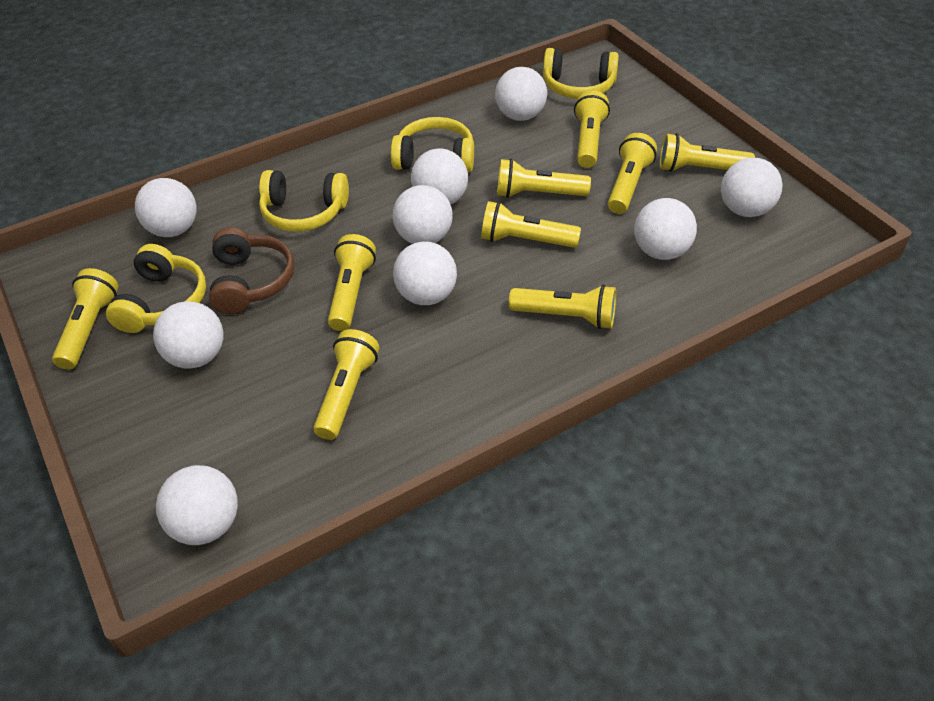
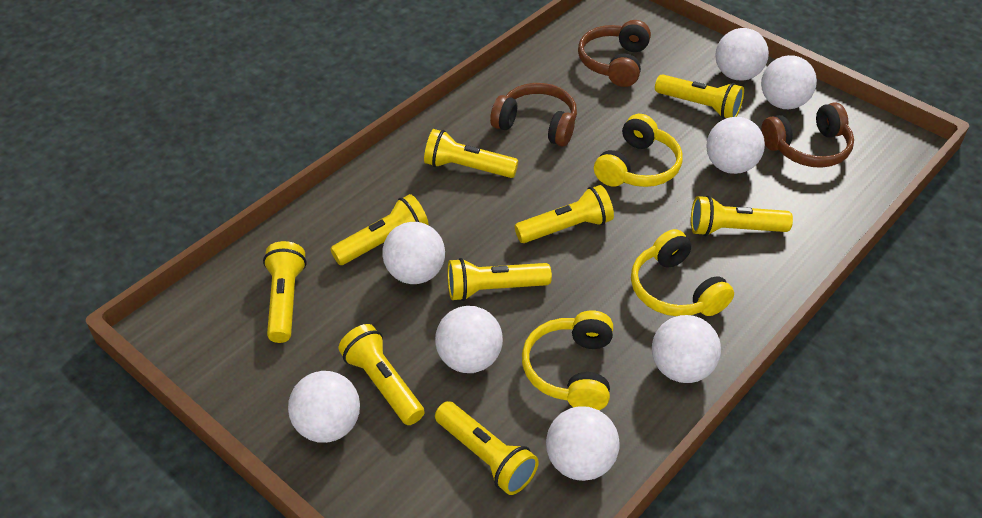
brown headphones: [209,227,295,314] = 1 -> [490,83,577,146] [578,20,651,87] [761,102,854,168] = 3
white ball: [135,178,197,237] [153,301,223,369] [156,465,238,545] [393,185,453,244] [393,241,457,305] [411,148,468,205] [495,67,547,121] [634,198,697,260] [721,158,783,217] = 9 -> [288,371,360,443] [382,222,445,284] [435,306,503,373] [546,406,620,481] [652,315,721,383] [706,117,765,174] [715,28,769,81] [761,55,817,109] = 8
yellow headphones: [106,244,206,333] [259,170,349,232] [391,117,474,173] [543,48,619,99] = 4 -> [522,310,613,410] [594,114,683,187] [631,229,734,316] = 3

